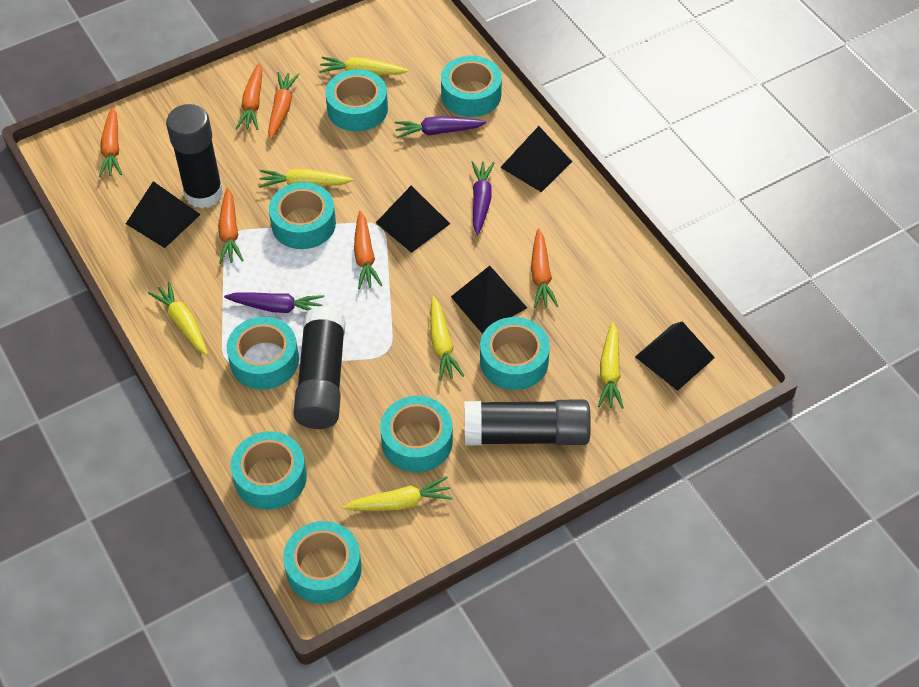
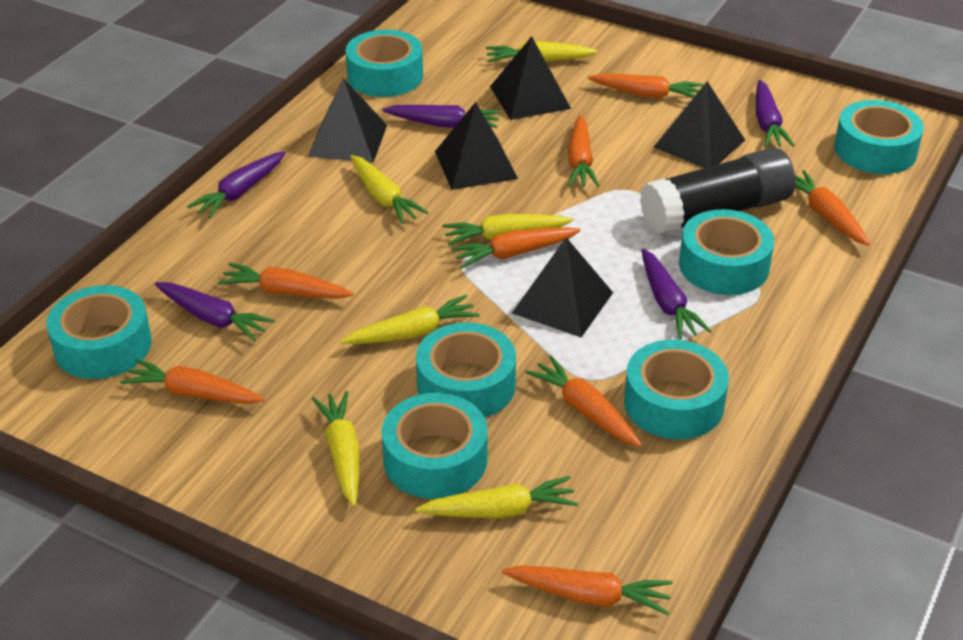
black glue stick: [166,104,223,209] [293,306,345,429] [464,399,591,445] = 3 -> [640,148,796,236] = 1
orange carrot: [99,107,122,177] [218,188,244,264] [236,63,262,130] [268,72,299,140] [354,211,382,289] [531,229,558,308] = 6 -> [120,359,265,404] [218,263,354,299] [451,227,580,268] [502,565,672,615] [525,356,642,447] [568,115,599,187] [588,74,703,99] [795,170,870,246] = 8
purple carrot: [224,292,324,313] [395,116,487,139] [472,161,495,235] = 3 -> [155,282,275,341] [187,151,285,218] [382,105,501,128] [642,249,711,339] [756,80,795,147] = 5
turquoise tape: [227,317,299,390] [230,431,307,510] [269,182,336,249] [283,521,362,604] [325,69,388,131] [380,396,453,472] [441,56,502,117] [480,317,550,390] = 8 -> [47,285,152,379] [346,30,423,97] [382,393,488,499] [416,323,516,418] [624,340,729,440] [679,209,774,295] [834,100,924,174] = 7

